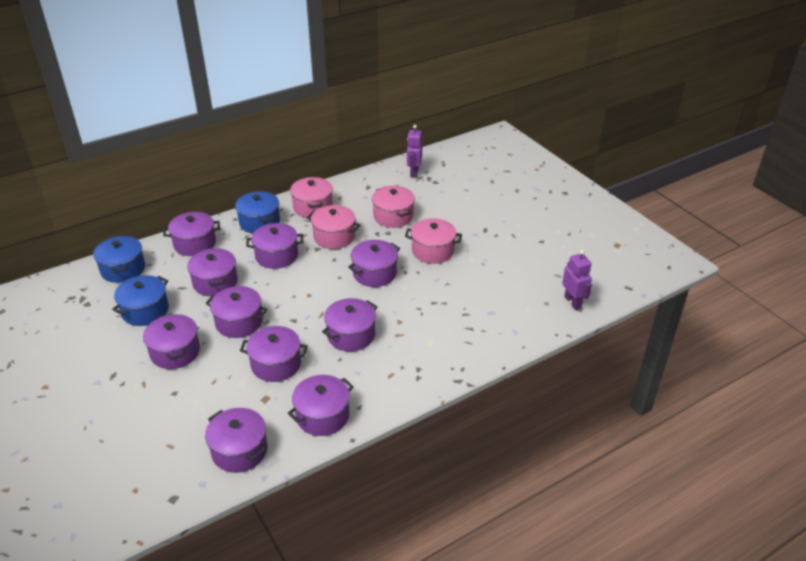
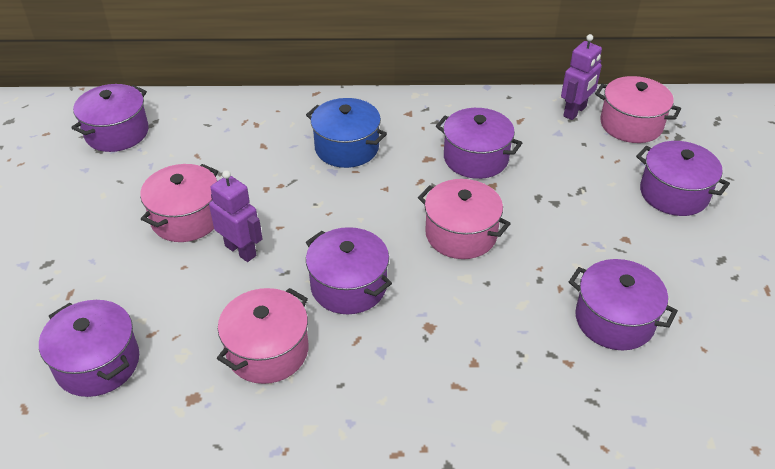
blue pot: [93,235,145,283] [112,275,169,326] [235,191,280,234] = 3 -> [306,98,387,168] = 1
purple pot: [143,313,200,369] [163,212,220,256] [187,248,238,297] [205,408,268,473] [206,286,267,338] [240,326,308,382] [246,223,303,269] [288,375,354,436] [322,298,377,352] [348,240,400,287] = 10 -> [39,300,139,397] [71,84,149,152] [306,227,392,314] [436,108,522,179] [569,259,678,350] [636,141,730,216] = 6

